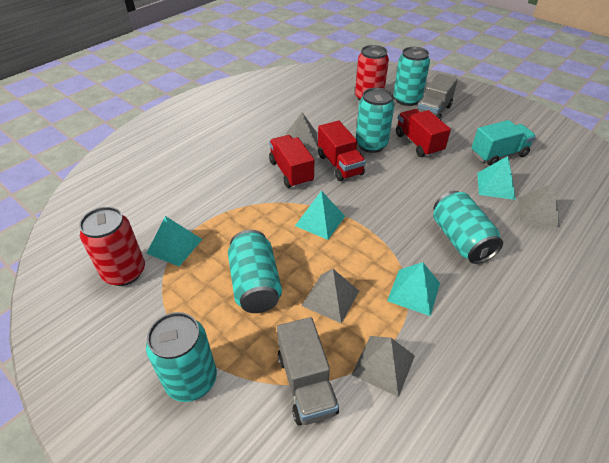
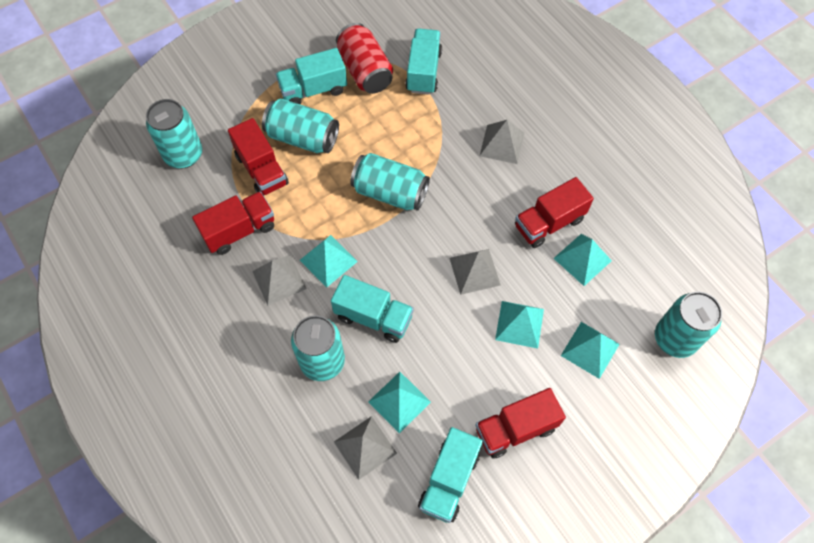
grey truck: [277,317,339,426] [417,73,458,120] = 2 -> none = 0
red can: [79,207,145,286] [355,45,389,101] = 2 -> [336,23,393,94] = 1
red truck: [269,135,314,188] [318,121,366,181] [396,109,451,157] = 3 -> [192,191,274,255] [228,118,289,196] [476,388,566,459] [515,177,594,248] = 4
turquoise pyramid: [146,216,202,266] [295,191,345,240] [387,262,440,316] [477,156,516,200] = 4 -> [300,235,358,287] [368,372,431,433] [495,301,544,349] [553,234,612,286] [561,322,620,379] = 5
turquoise truck: [471,120,536,166] = 1 -> [275,48,347,105] [331,275,414,343] [405,28,442,95] [418,427,483,523] = 4

